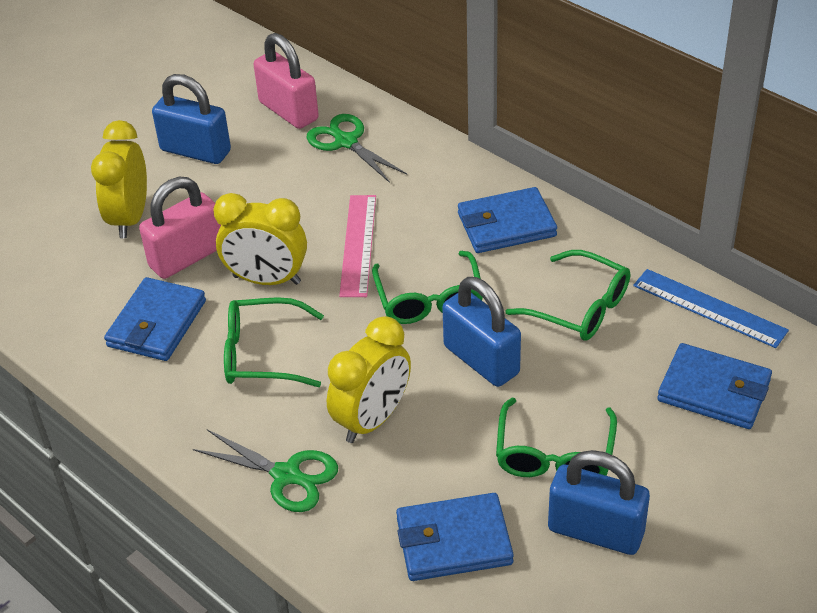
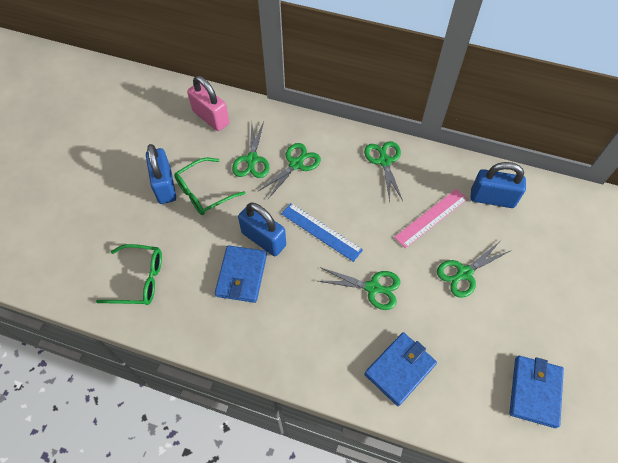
blue wallet: [104,277,206,361] [396,493,514,581] [458,187,557,253] [657,343,772,429] = 4 -> [215,245,267,303] [364,332,437,406] [509,356,564,428] = 3
green glasses: [224,297,324,387] [372,251,483,324] [496,398,617,477] [505,250,630,341] = 4 -> [96,244,162,305] [174,158,246,215] = 2
green scissors: [193,429,338,512] [307,114,407,183] = 2 -> [232,121,270,178] [259,143,321,199] [318,267,400,310] [364,141,403,201] [437,241,510,298] = 5
pink padlock: [139,176,221,279] [254,33,319,129] = 2 -> [187,76,229,131] = 1
yellow clock: [91,120,147,238] [213,193,307,285] [327,316,411,443] = 3 -> none = 0

